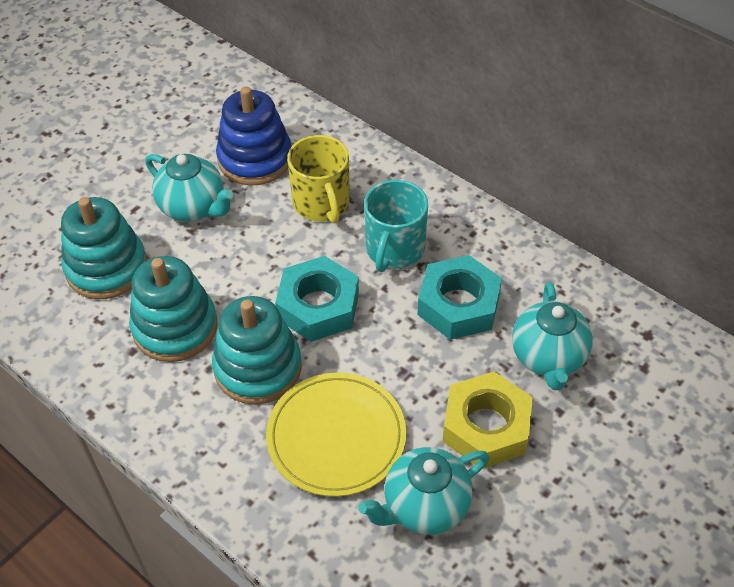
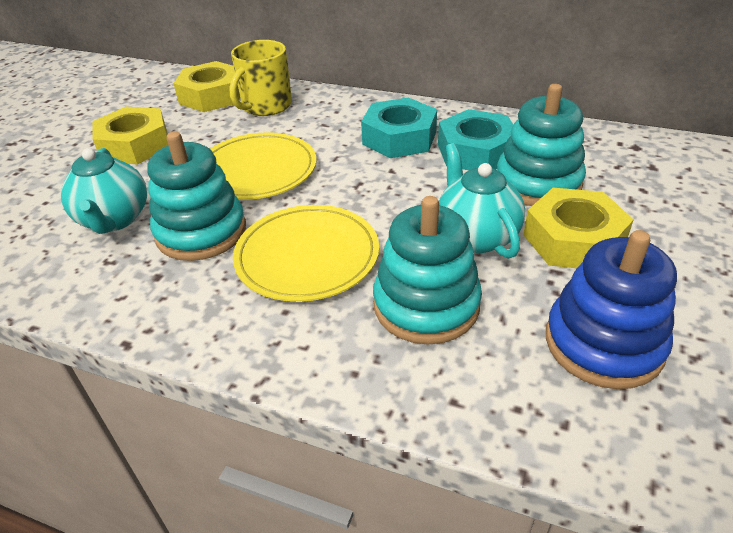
turquoise mug: [364,180,428,272] = 1 -> none = 0
turquoise teapot: [146,154,233,221] [359,447,489,535] [512,282,593,390] = 3 -> [61,148,147,234] [439,143,525,259] = 2
yellow nut: [442,371,533,468] = 1 -> [92,107,168,164] [173,61,240,112] [523,188,634,268] = 3
yellow plate: [266,372,406,497] = 1 -> [211,132,316,200] [233,205,379,302] = 2

